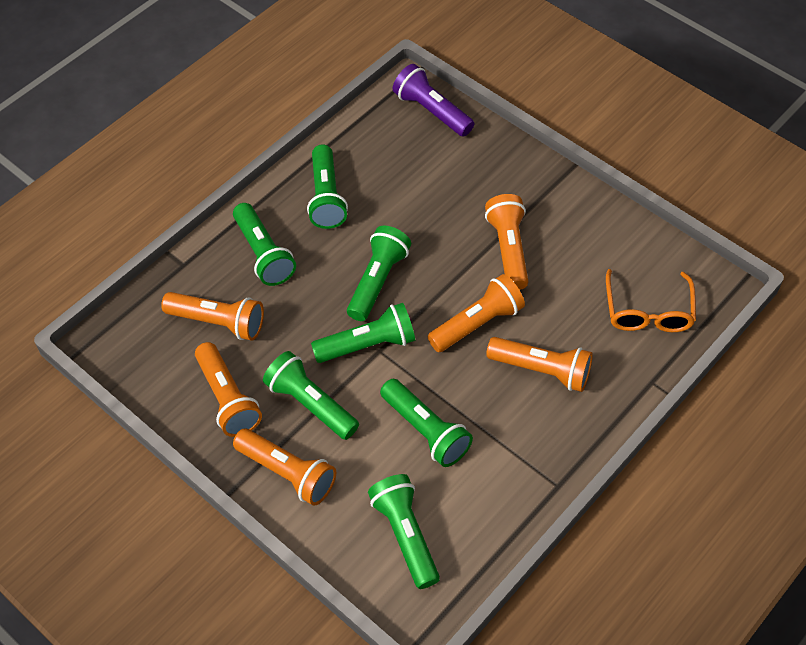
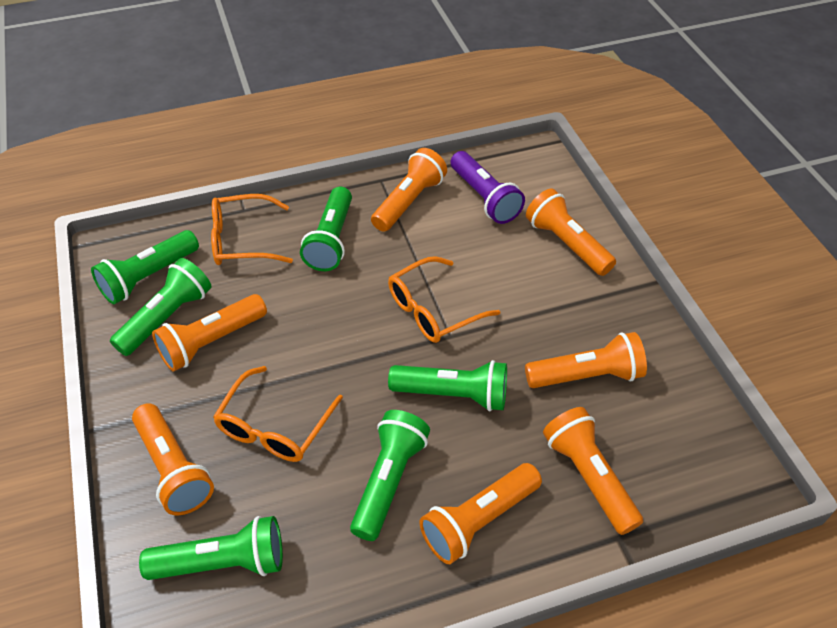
green flashlight: [233,203,296,286] [263,351,359,440] [307,145,348,229] [311,303,415,363] [347,226,411,321] [368,474,440,589] [380,379,473,467] = 7 -> [91,230,199,304] [110,258,211,356] [139,516,283,580] [300,187,352,271] [350,410,430,541] [388,360,507,411] = 6
orange flashlight: [161,292,264,341] [195,342,262,437] [233,429,336,506] [428,274,525,352] [485,194,529,290] [486,337,593,392] = 6 -> [132,403,214,515] [152,294,267,371] [371,148,447,232] [420,463,542,564] [525,332,647,388] [526,189,616,276] [543,407,643,535] = 7
orange glasses: [606,269,696,332] = 1 -> [211,194,293,265] [213,366,343,462] [388,256,501,343] = 3

